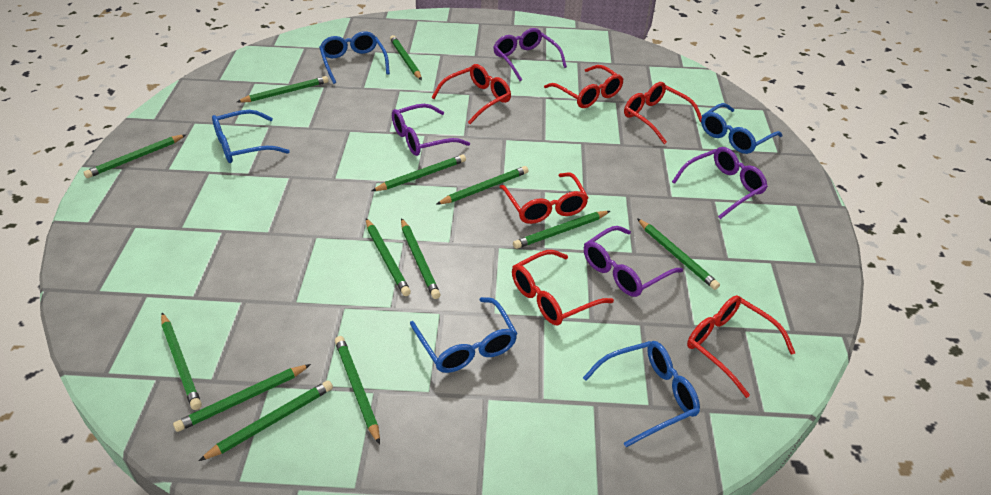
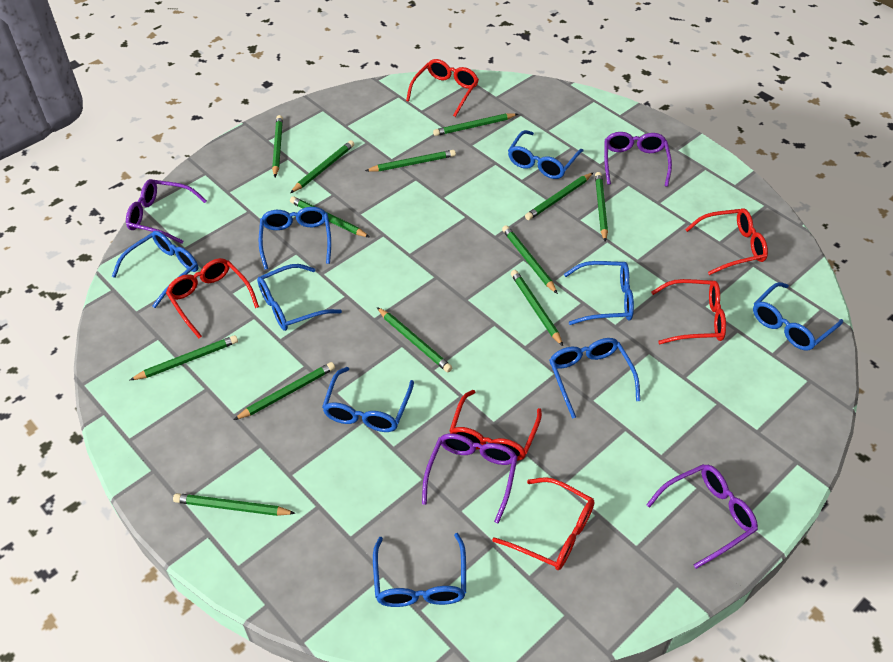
blue glasses: [212,110,290,163] [319,31,390,84] [410,297,518,373] [583,341,700,447] [701,103,783,154] = 5 -> [112,231,198,308] [257,264,342,331] [259,207,331,270] [322,367,414,432] [373,533,466,607] [508,130,584,179] [549,338,640,419] [564,261,634,325] [753,282,843,351] = 9

